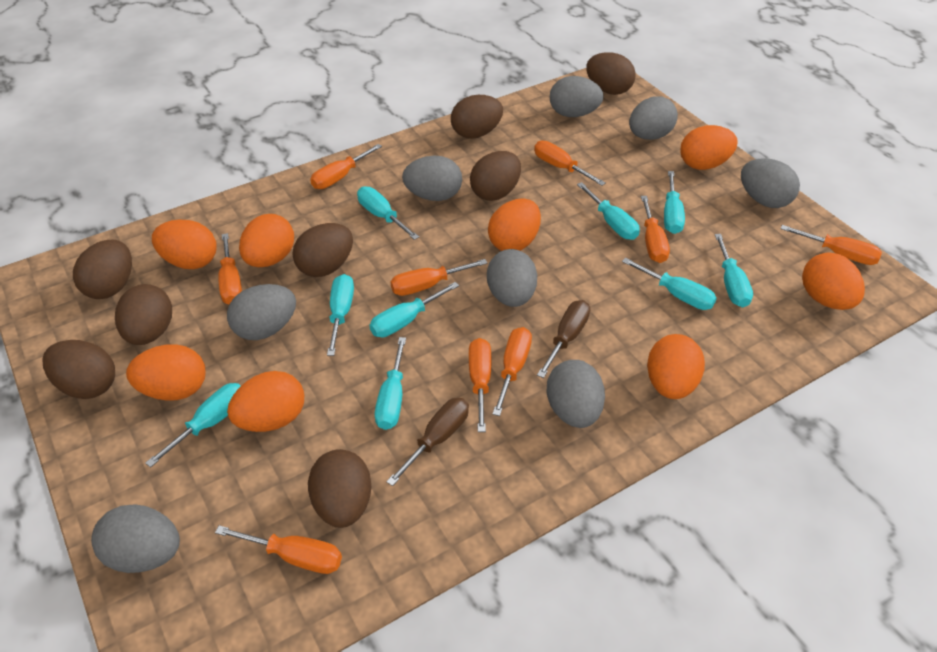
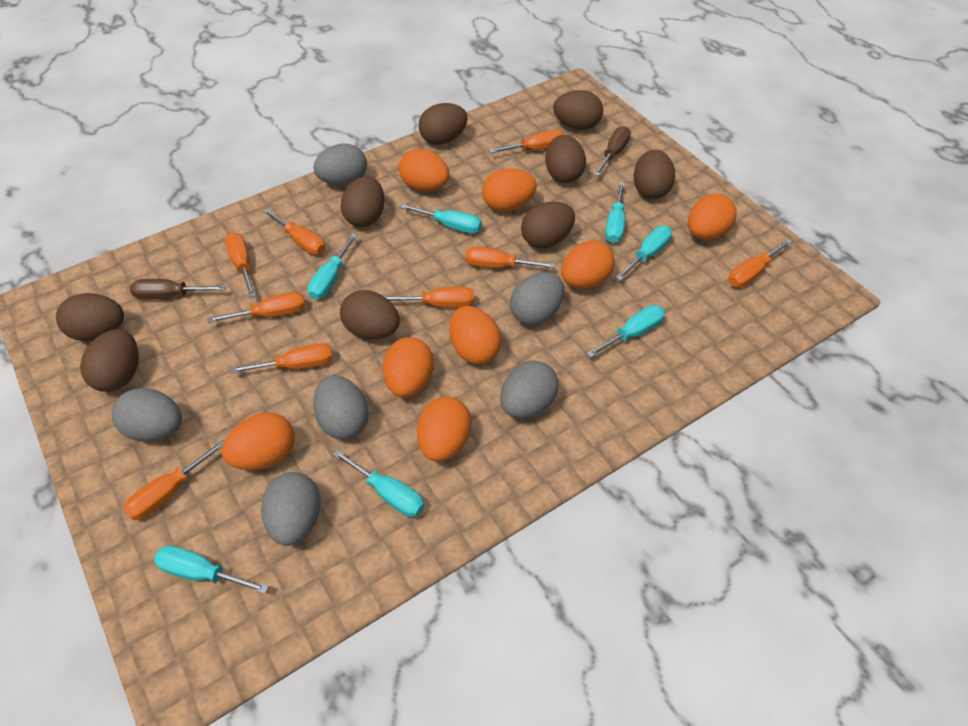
brown egg: [42,340,115,399] [73,240,132,299] [115,284,172,345] [293,223,353,277] [308,449,371,528] [451,95,503,139] [470,151,521,201] [586,52,636,95] = 8 -> [56,293,124,341] [80,329,139,392] [340,176,385,227] [340,290,400,339] [419,103,468,145] [521,202,575,248] [545,135,586,183] [553,90,603,130] [634,150,675,199] = 9
grey egg: [91,505,180,573] [227,284,296,340] [402,156,462,201] [487,249,537,307] [546,360,605,428] [550,76,604,117] [629,96,678,140] [741,158,800,208] = 8 -> [111,388,182,441] [261,472,321,546] [313,143,367,186] [313,375,369,440] [500,361,559,418] [510,272,564,326] = 6
turquoise screwdriver: [145,383,240,468] [327,274,354,356] [357,186,419,240] [369,282,459,337] [375,337,406,430] [577,182,640,240] [622,258,717,310] [664,171,685,234] [715,234,753,307] = 9 -> [154,546,269,594] [308,233,357,300] [332,449,424,517] [400,204,482,234] [587,305,665,358] [605,182,625,243] [616,226,672,281] = 7

